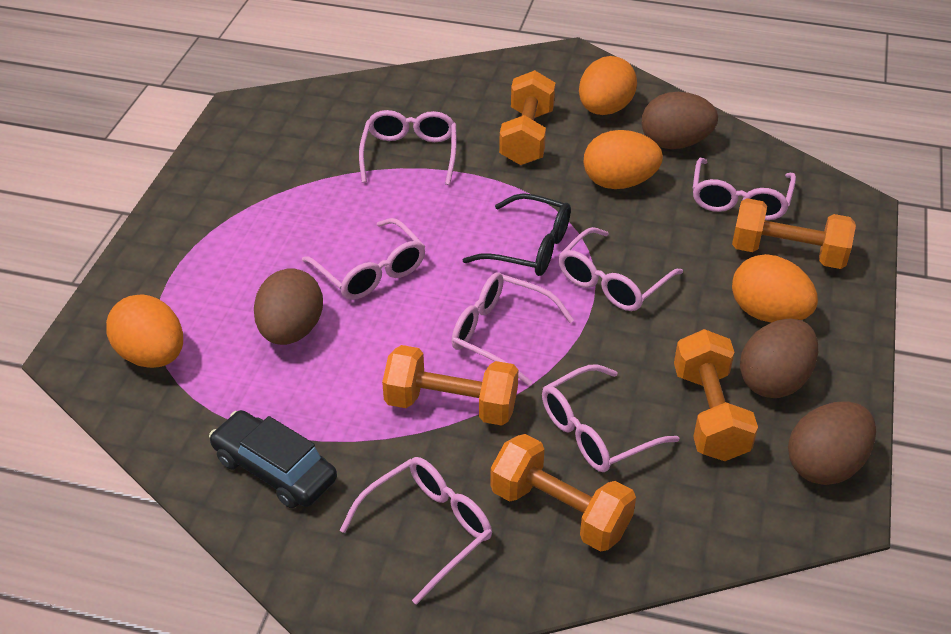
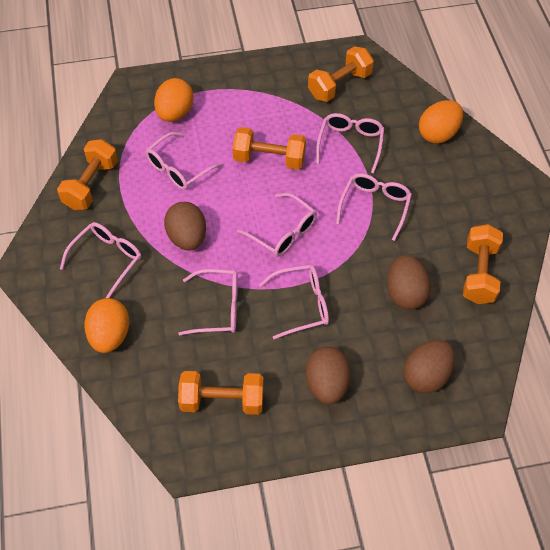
black car: [209,410,337,508] = 1 -> none = 0
black glasses: [463,193,571,276] = 1 -> none = 0
orange egg: [106,294,183,368] [579,56,637,115] [583,130,663,189] [732,254,818,323] = 4 -> [84,298,130,353] [154,78,194,122] [419,100,463,144] = 3

